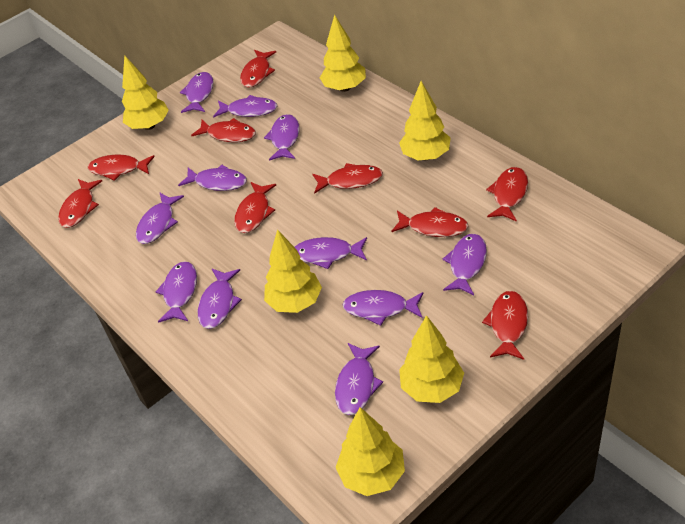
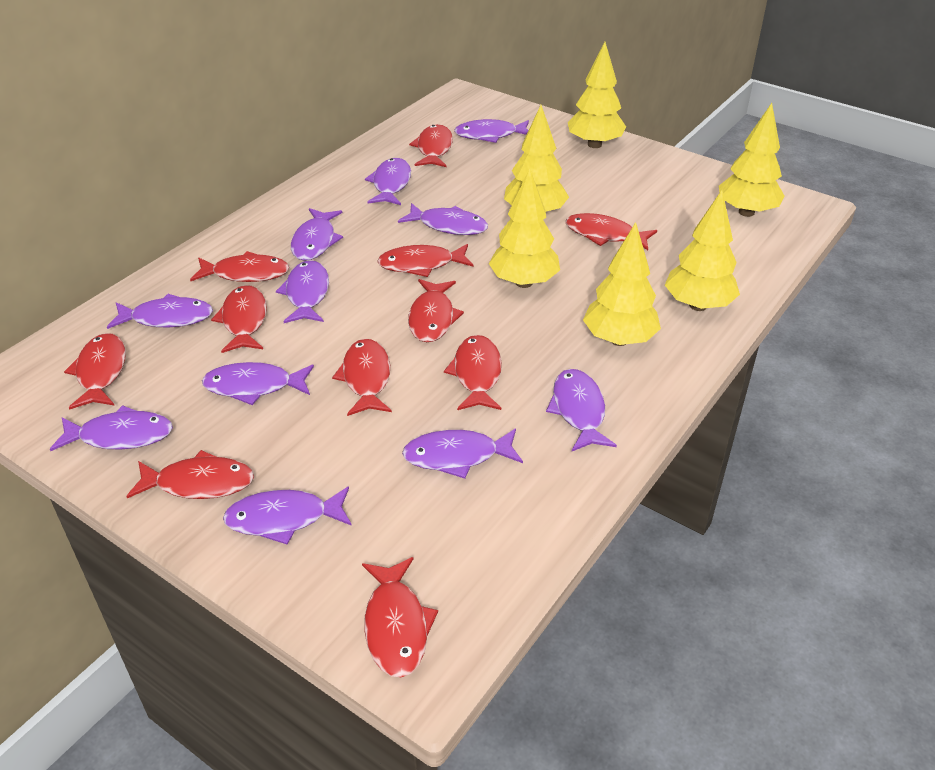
red fish: [58,179,102,228] [88,155,155,181] [191,118,256,142] [234,182,276,233] [240,50,276,88] [312,163,383,194] [391,207,469,237] [482,291,528,360] [486,167,528,222] = 9 -> [64,333,126,410] [126,450,254,499] [190,251,289,282] [211,285,267,353] [332,339,392,416] [362,557,438,677] [377,244,473,277] [408,279,464,342] [409,124,453,167] [444,335,502,410] [566,213,657,250] = 11

